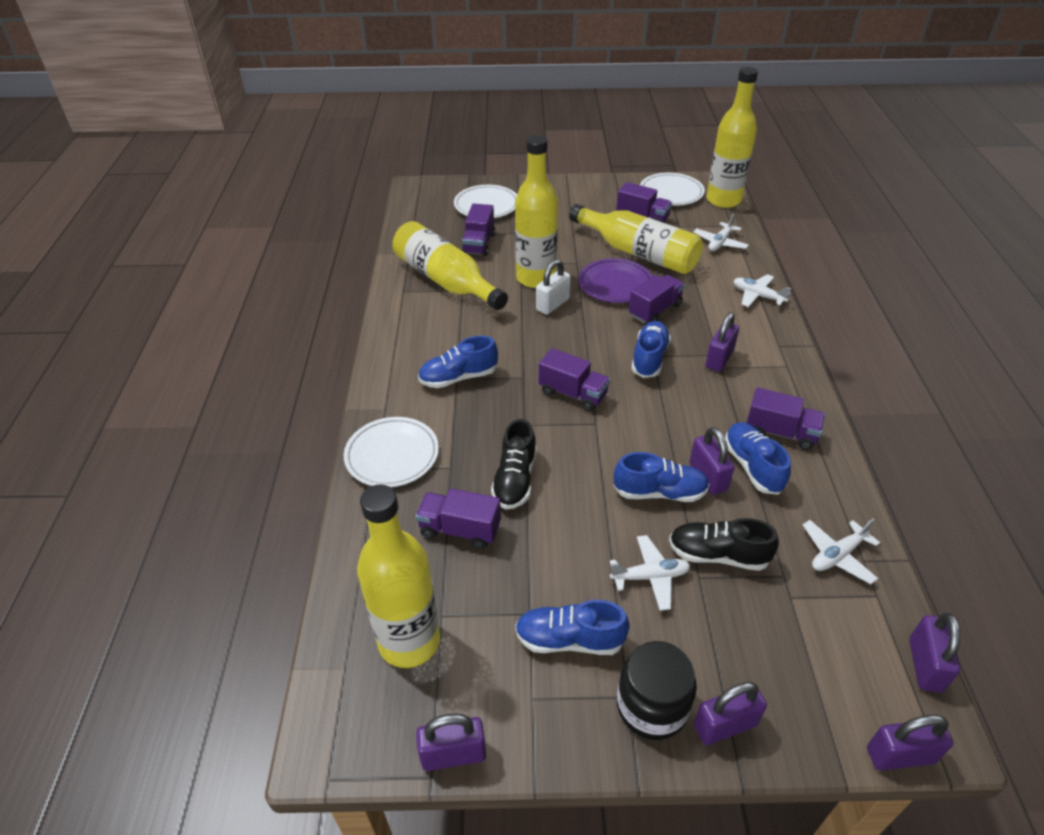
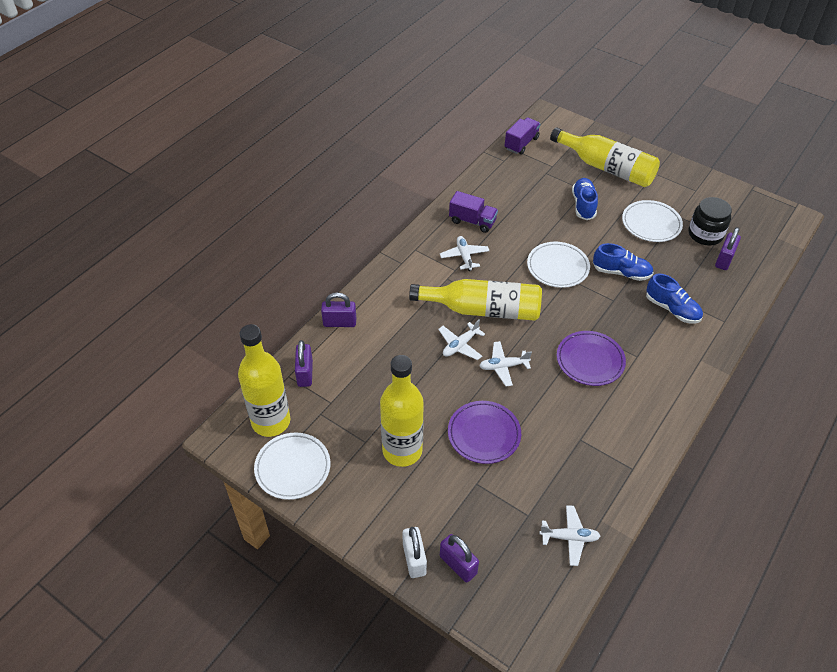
black shoe: [491,419,537,510] [669,518,779,571] = 2 -> none = 0
blue shoe: [418,336,498,388] [515,600,630,655] [614,452,710,502] [631,321,671,378] [725,422,791,495] = 5 -> [572,178,598,220] [593,243,654,281] [646,274,703,323] = 3
purple padlock: [416,713,486,771] [689,427,734,495] [694,682,767,745] [705,312,739,372] [867,715,953,770] [909,613,960,693] = 6 -> [295,340,313,387] [321,292,356,327] [440,534,479,583] [715,227,741,270] = 4
purple plate: [579,258,652,303] = 1 -> [448,401,521,464] [557,331,626,386] = 2
purple truck: [416,488,501,549] [462,204,495,256] [539,348,610,411] [616,182,672,222] [629,275,685,323] [747,387,825,450] = 6 -> [449,191,498,233] [504,117,541,155] = 2
yellow bottle: [357,484,440,668] [392,221,508,310] [515,135,558,288] [569,204,703,274] [707,67,758,208] = 5 -> [238,324,290,437] [380,355,424,467] [409,279,542,321] [550,127,660,187] = 4

